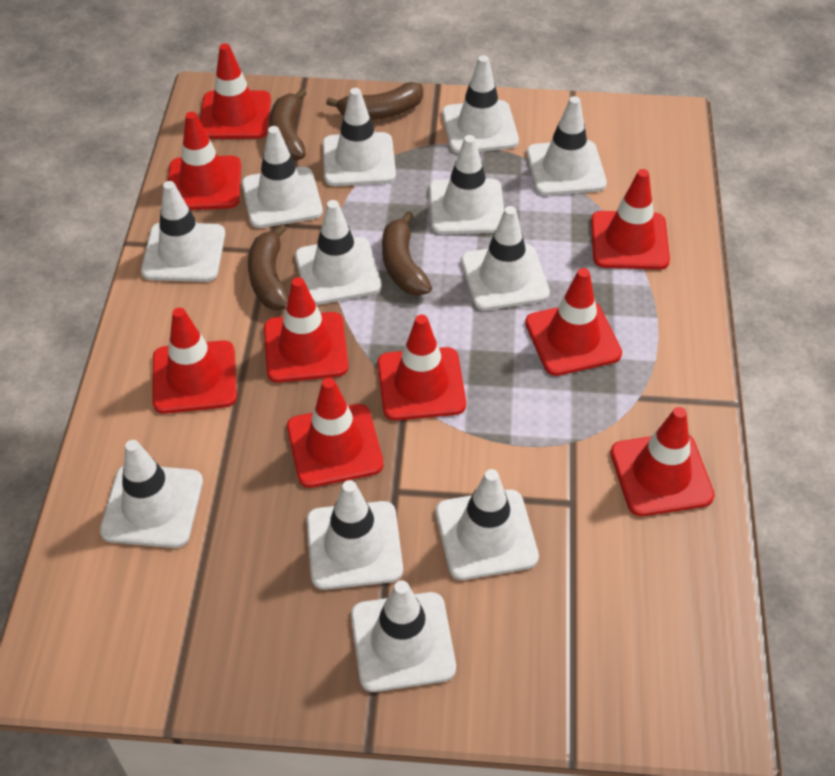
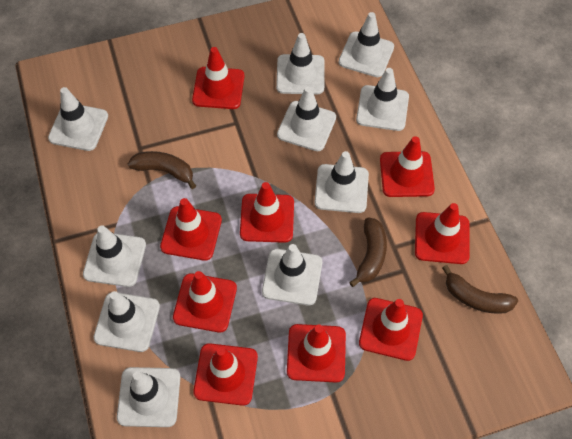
brown banana: [248,224,289,310] [269,89,307,161] [326,82,423,120] [382,211,432,296] = 4 -> [128,151,196,189] [349,217,387,287] [442,265,518,314] = 3
white traffic cone: [100,440,203,548] [141,181,225,282] [242,126,323,228] [295,200,382,305] [307,480,403,590] [322,88,396,186] [351,580,456,692] [429,135,504,234] [436,469,539,580] [442,55,519,153] [461,206,550,311] [527,96,607,196] = 12 -> [48,87,108,151] [83,225,146,287] [94,291,160,352] [117,367,181,427] [262,244,322,305] [276,33,325,94] [277,86,336,151] [314,151,369,213] [338,12,394,77] [356,68,409,131] = 10

